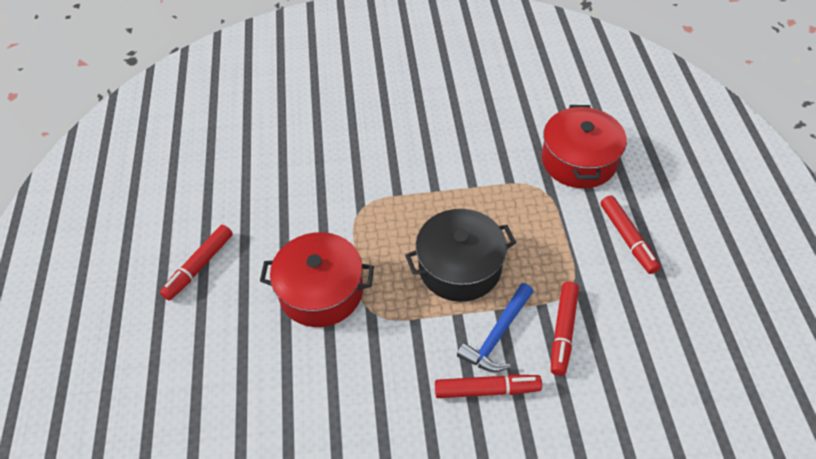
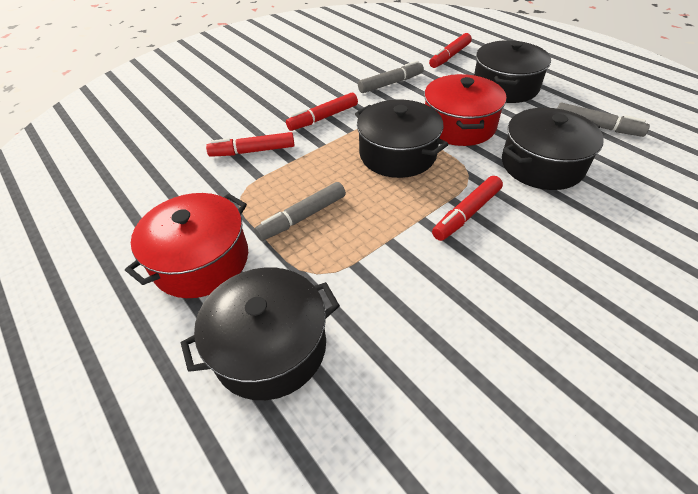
black pot: [405,209,516,302] = 1 -> [181,267,340,400] [355,100,449,178] [474,40,551,103] [502,108,604,190] = 4
blue hammer: [457,283,534,372] = 1 -> none = 0
grey marker: none = 0 -> [254,182,346,241] [358,61,424,93] [557,103,650,137] = 3

